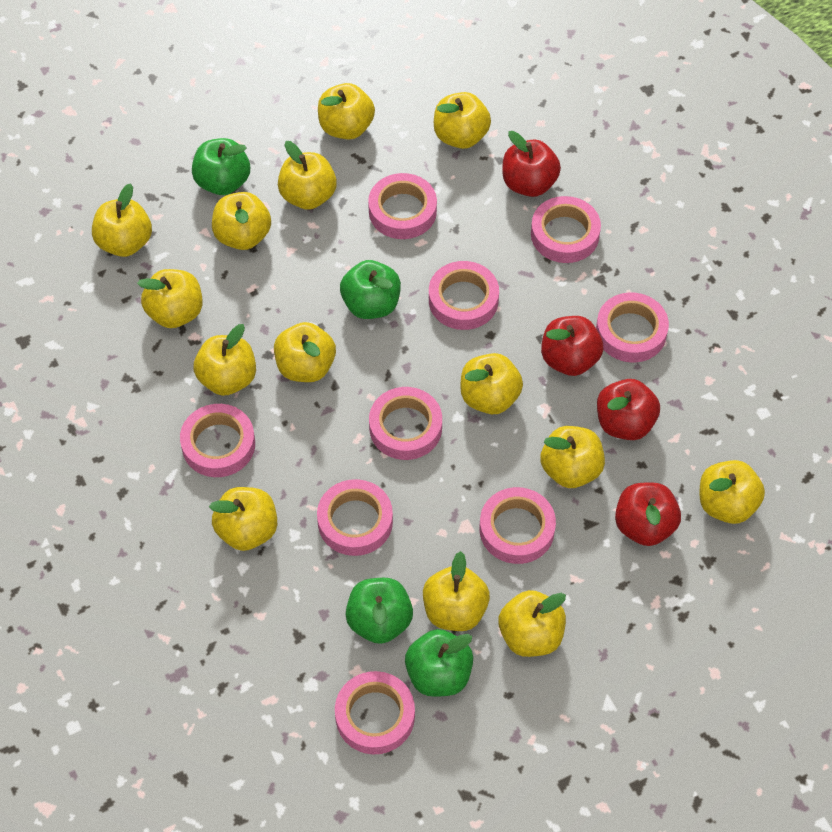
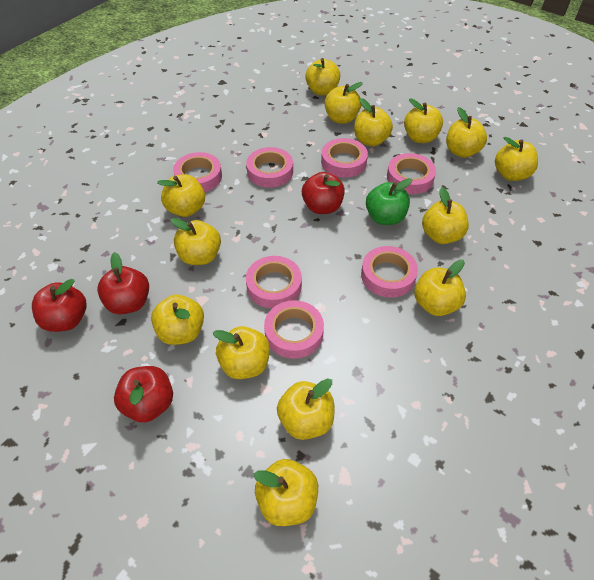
green apple: [192,138,250,195] [340,260,401,319] [345,578,413,644] [405,629,473,697] = 4 -> [366,178,413,225] = 1
pink tape: [180,404,255,477] [317,479,393,556] [335,671,415,754] [368,173,437,239] [369,387,442,460] [429,261,499,330] [479,487,556,564] [531,196,601,263] [596,292,669,363] = 9 -> [173,152,222,192] [246,147,293,188] [246,256,302,308] [264,300,324,359] [321,138,368,178] [361,246,418,298] [387,153,436,194] = 7

